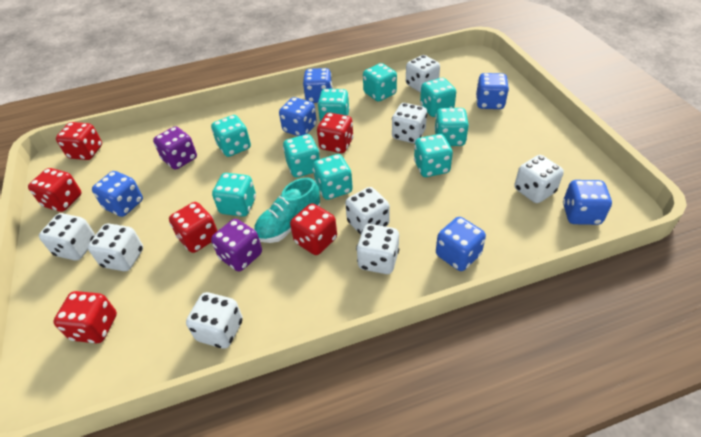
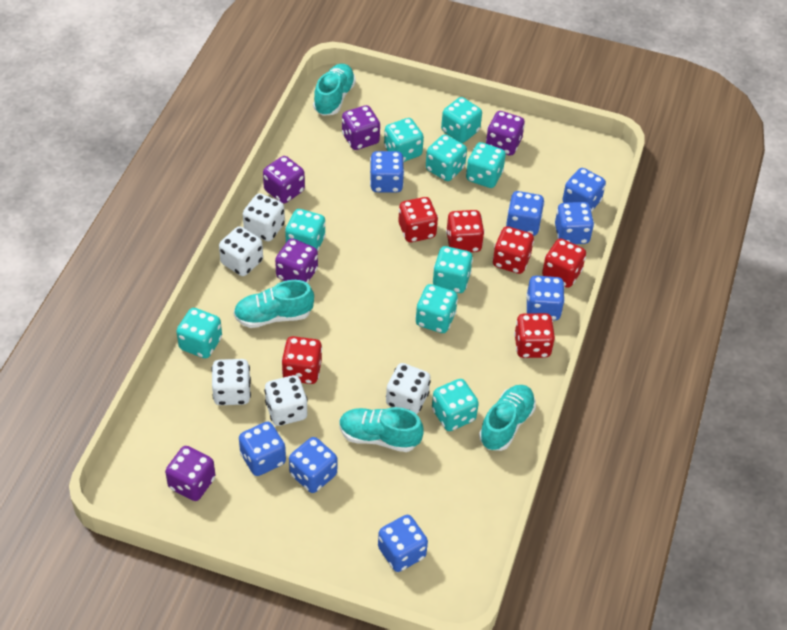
blue dice: [92,171,143,217] [279,97,317,136] [303,68,333,103] [436,217,486,271] [476,73,509,109] [563,180,612,225] = 6 -> [239,422,286,476] [289,437,337,493] [370,151,404,193] [378,515,428,572] [506,191,545,236] [526,276,565,321] [555,202,594,244] [562,168,606,212] = 8
purple dice: [153,126,197,170] [211,219,262,272] = 2 -> [165,446,215,501] [263,156,305,204] [275,239,318,283] [342,105,380,150] [486,111,525,156] = 5
turquoise shoe: [254,177,320,243] = 1 -> [233,280,314,328] [313,64,356,116] [339,407,423,452] [479,385,536,451] = 4
white dice: [39,213,95,261] [88,223,143,271] [186,292,243,349] [345,187,390,235] [356,224,399,274] [392,103,427,143] [406,55,440,93] [514,155,564,203] = 8 -> [211,359,251,405] [219,226,263,276] [243,193,285,241] [264,375,308,426] [386,363,431,414] = 5

